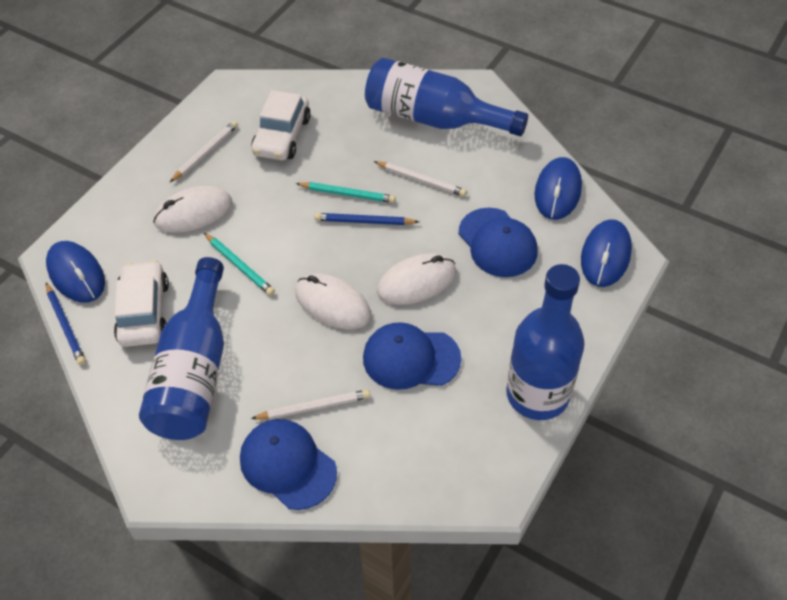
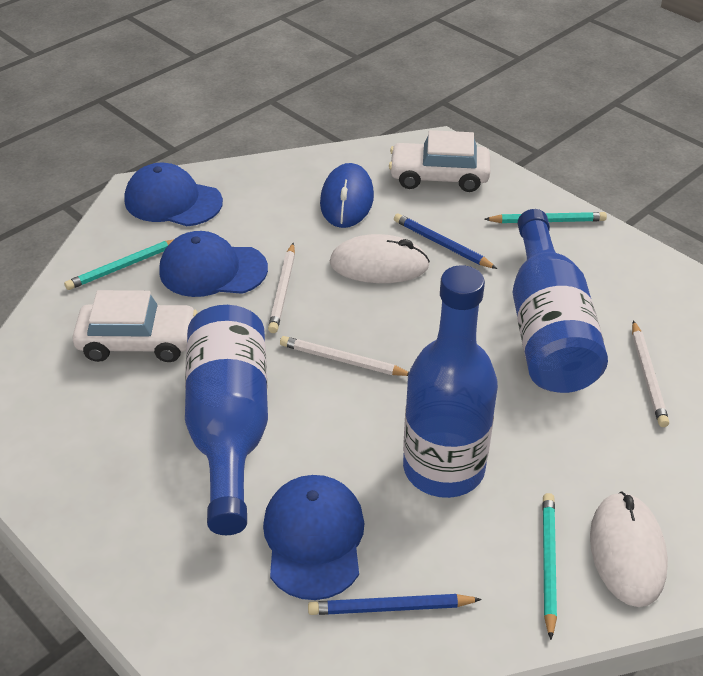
blue mouse: [46,241,105,303] [534,157,582,220] [581,219,632,287] = 3 -> [320,163,374,228] = 1
turquoise pencil: [204,233,275,296] [296,182,396,203] = 2 -> [64,239,174,290] [484,212,607,223] [542,493,557,640] = 3
white mouse: [153,186,232,233] [295,274,371,329] [377,253,457,305] = 3 -> [330,234,430,283] [590,491,668,607] = 2

